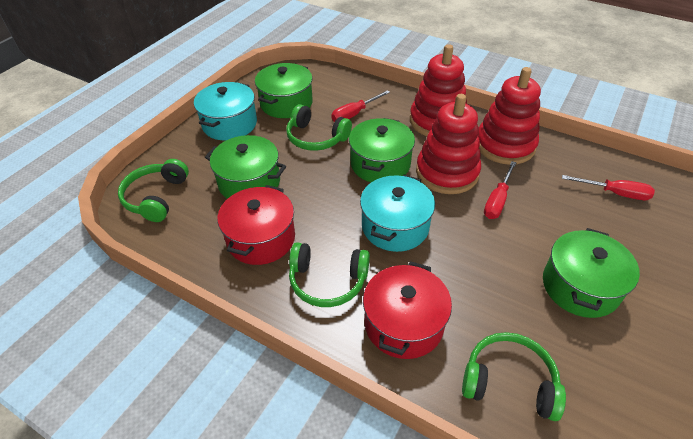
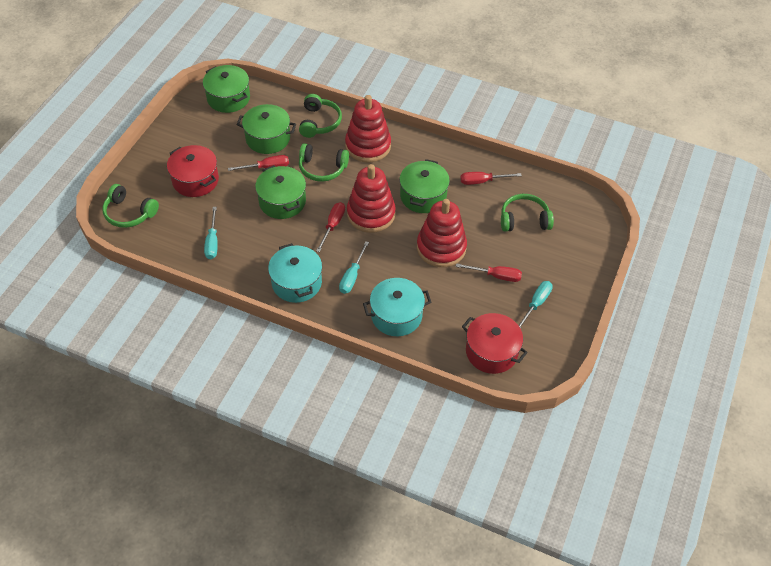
red screwdriver: [331,90,390,122] [484,161,516,219] [562,175,655,200] = 3 -> [228,155,289,171] [316,202,345,252] [456,263,522,282] [461,172,522,185] = 4
turquoise screwdriver: none = 0 -> [204,207,218,259] [339,241,369,294] [519,281,553,329] = 3

